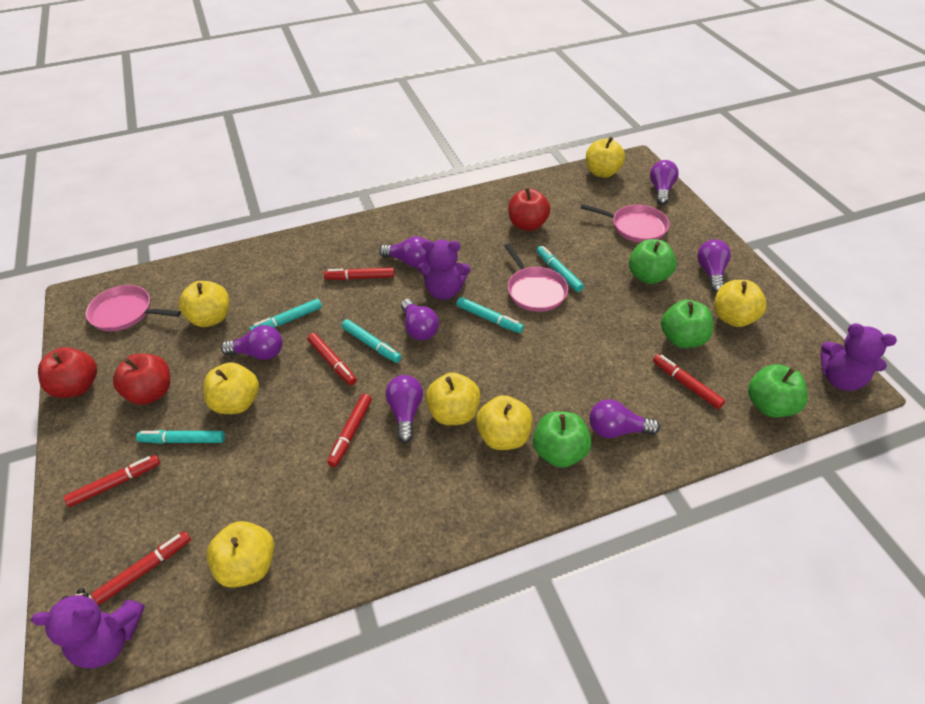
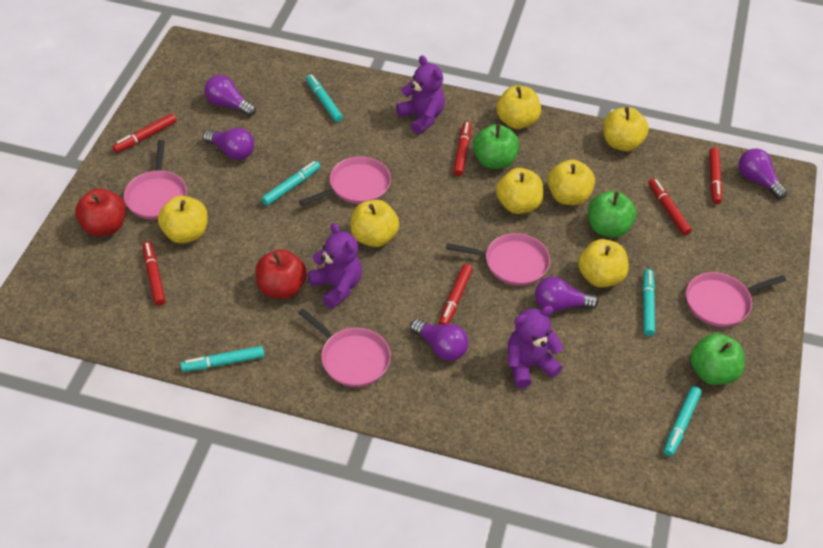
green apple: [533,411,592,468] [629,239,677,284] [661,300,713,348] [748,364,808,418] = 4 -> [473,124,519,169] [588,191,636,238] [690,333,744,385] = 3
pink pan: [86,285,181,331] [504,243,568,312] [581,204,670,243] = 3 -> [124,140,187,220] [298,308,391,387] [299,156,391,206] [446,233,550,286] [686,272,786,327] = 5
purple light bulb: [221,325,282,360] [379,236,427,267] [386,375,423,443] [401,299,439,340] [589,399,660,438] [650,160,679,205] [697,239,731,293] = 7 -> [203,128,254,160] [205,75,256,117] [410,319,468,361] [535,277,599,312] [739,149,787,199] = 5
red apple: [38,347,97,398] [113,354,170,405] [508,187,550,231] = 3 -> [75,189,126,236] [256,249,307,299] = 2

